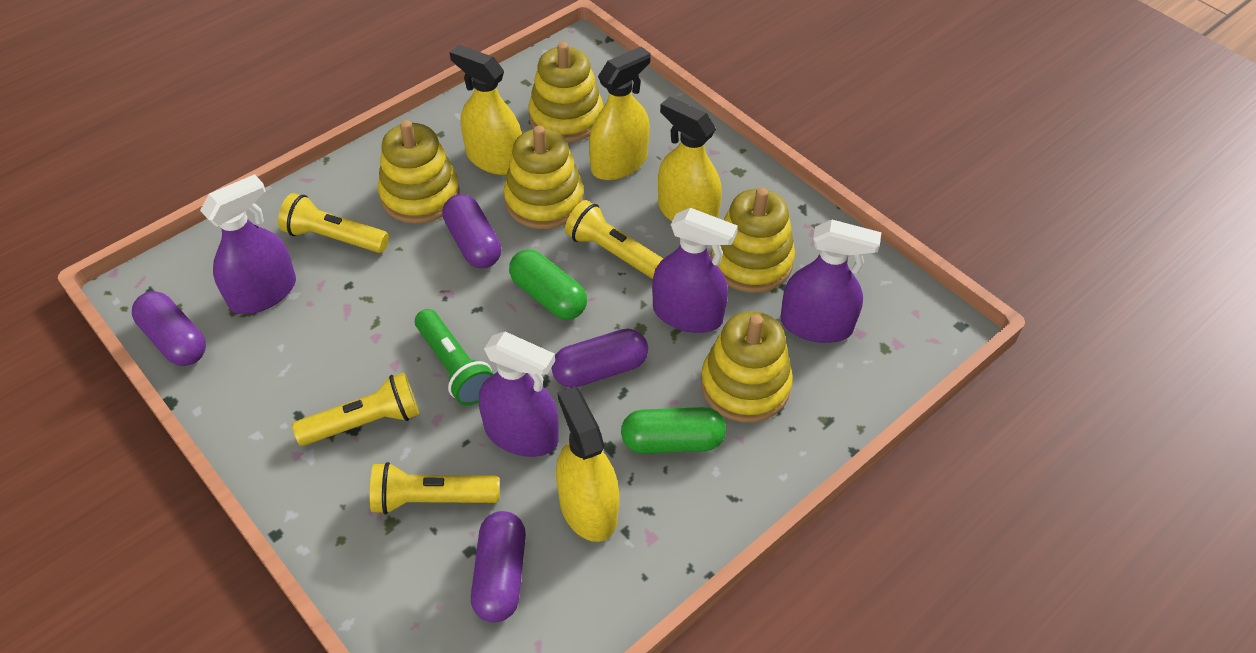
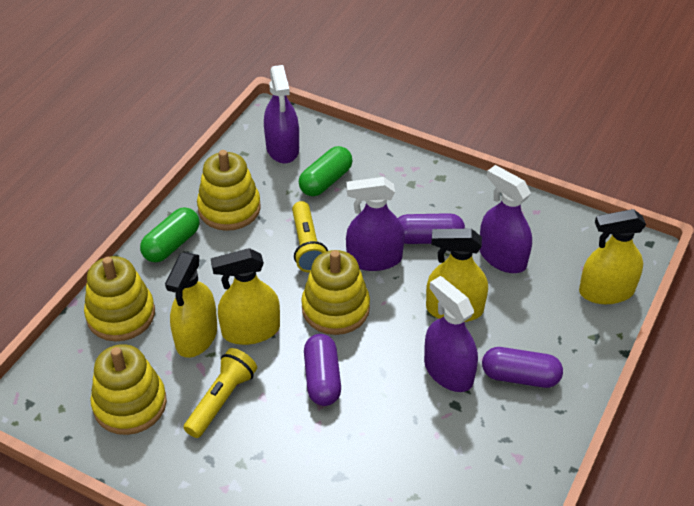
green flashlight: [415,309,493,406] = 1 -> none = 0
purple capsule: [132,291,206,366] [442,194,501,268] [471,511,526,623] [551,328,648,387] = 4 -> [304,334,341,406] [398,213,465,244] [482,347,563,388] = 3
yellow flashlight: [278,193,389,253] [292,373,419,446] [370,462,500,515] [565,200,663,279] = 4 -> [184,348,257,438] [292,201,328,273] = 2
yellow stacking toy: [378,120,460,224] [504,126,584,229] [528,42,603,142] [701,311,793,422] [711,188,795,293] = 5 -> [84,256,155,341] [91,344,167,435] [197,150,261,231] [301,250,370,335] = 4

